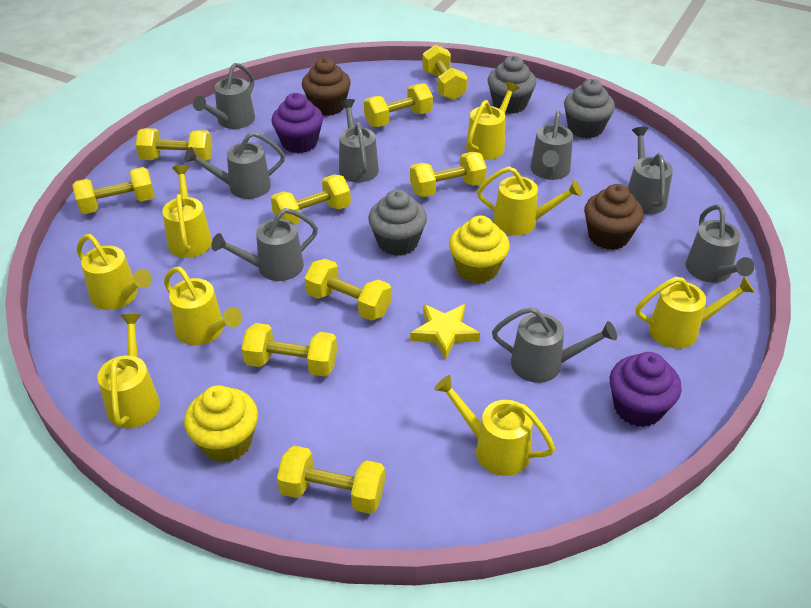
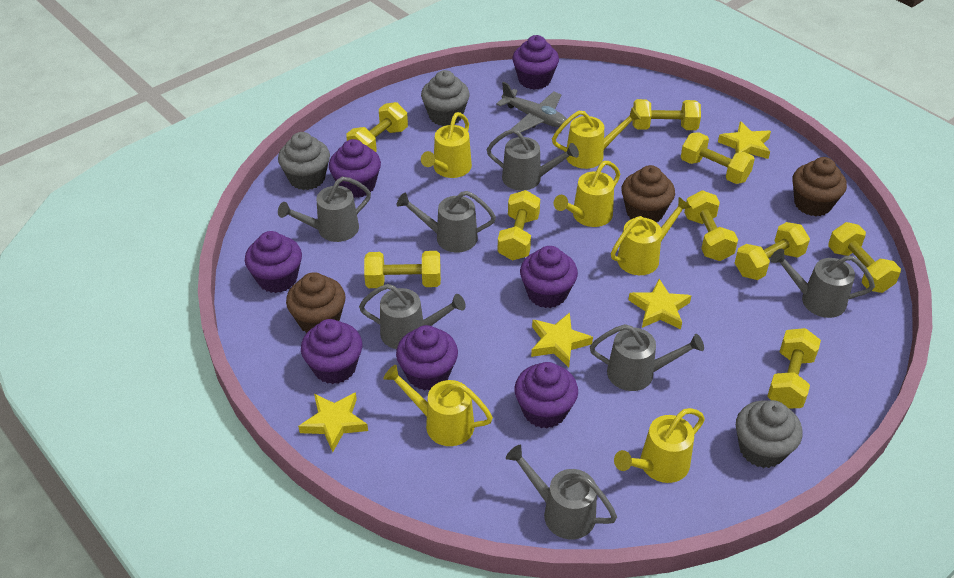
brown cupcake: [302,58,351,116] [584,184,643,250] = 2 -> [286,272,346,333] [621,165,675,222] [792,157,847,216] = 3
grey plane: none = 0 -> [496,82,568,133] = 1
grey watering can: [184,132,285,199] [193,63,255,129] [211,208,318,281] [339,99,379,183] [492,307,617,383] [530,110,573,180] [628,127,673,215] [686,204,754,283] = 8 -> [278,177,371,242] [359,284,466,349] [396,191,496,252] [487,129,579,191] [506,445,617,539] [590,324,704,391] [770,249,875,318] = 7
purple cupcake: [271,93,323,153] [610,352,682,427] = 2 -> [245,231,302,293] [301,319,362,384] [329,139,381,198] [396,325,458,391] [512,35,559,90] [515,362,578,428] [520,246,578,308] = 7
yellow cupcake: [184,385,258,462] [449,216,510,284] = 2 -> none = 0
yellow star: [410,304,480,360] = 1 -> [298,392,368,452] [531,312,593,367] [628,279,691,329] [718,121,771,159] = 4
yellow watering can: [77,234,152,310] [97,314,160,428] [162,165,212,258] [164,267,242,345] [434,375,555,476] [466,82,520,160] [477,167,582,235] [636,276,755,348] = 8 -> [383,365,493,446] [421,112,472,178] [552,107,641,169] [554,161,620,227] [611,197,691,275] [614,408,705,483] = 6

